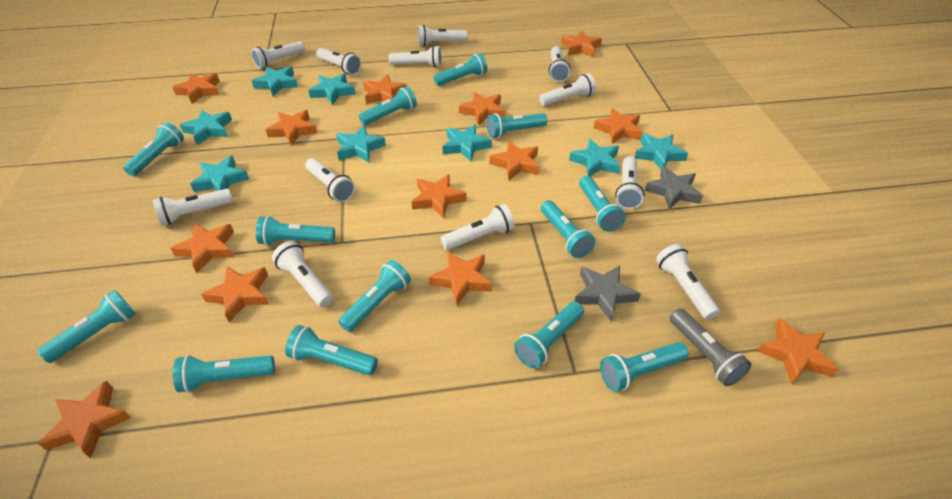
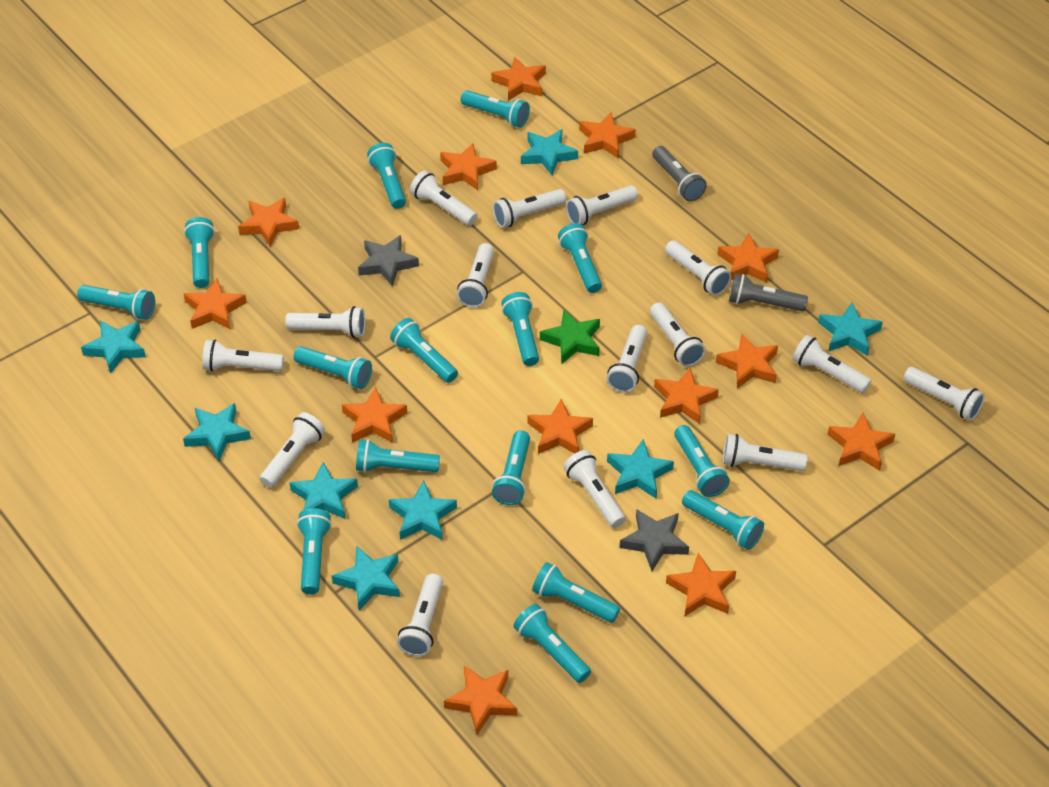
green star: none = 0 -> [540,309,600,364] = 1
grey flashlight: [670,308,752,386] = 1 -> [652,146,707,201] [729,274,808,312] = 2
turquoise flashlight: [37,290,136,363] [123,122,184,176] [173,355,275,393] [256,216,335,245] [285,325,378,375] [338,260,411,332] [359,86,417,125] [433,53,487,86] [487,113,547,138] [514,302,584,369] [541,200,595,258] [579,176,626,231] [600,342,689,392] = 13 -> [77,285,155,320] [184,217,215,288] [293,346,372,389] [297,508,332,594] [356,439,440,473] [367,143,406,209] [390,318,458,383] [461,90,530,128] [492,430,530,505] [501,292,539,366] [513,604,591,683] [532,562,620,623] [558,223,602,293] [674,425,730,497] [682,490,764,550] = 15
white flashlight: [153,189,233,226] [251,41,305,69] [272,241,333,308] [305,158,355,202] [316,48,362,75] [389,46,442,68] [418,25,468,46] [441,204,515,250] [539,73,596,106] [549,46,571,82] [615,157,645,209] [656,244,720,320] = 12 -> [202,340,284,372] [260,412,325,488] [285,306,365,338] [397,574,443,657] [410,171,477,226] [457,243,494,308] [493,189,566,228] [564,450,626,528] [566,185,638,225] [607,325,647,393] [650,302,706,367] [665,240,731,296] [722,434,808,471] [792,335,872,393] [903,367,985,421] = 15

